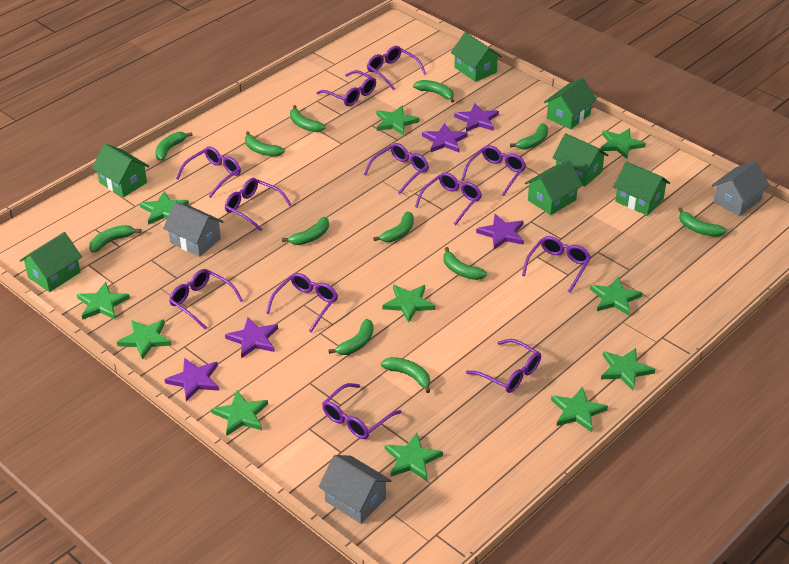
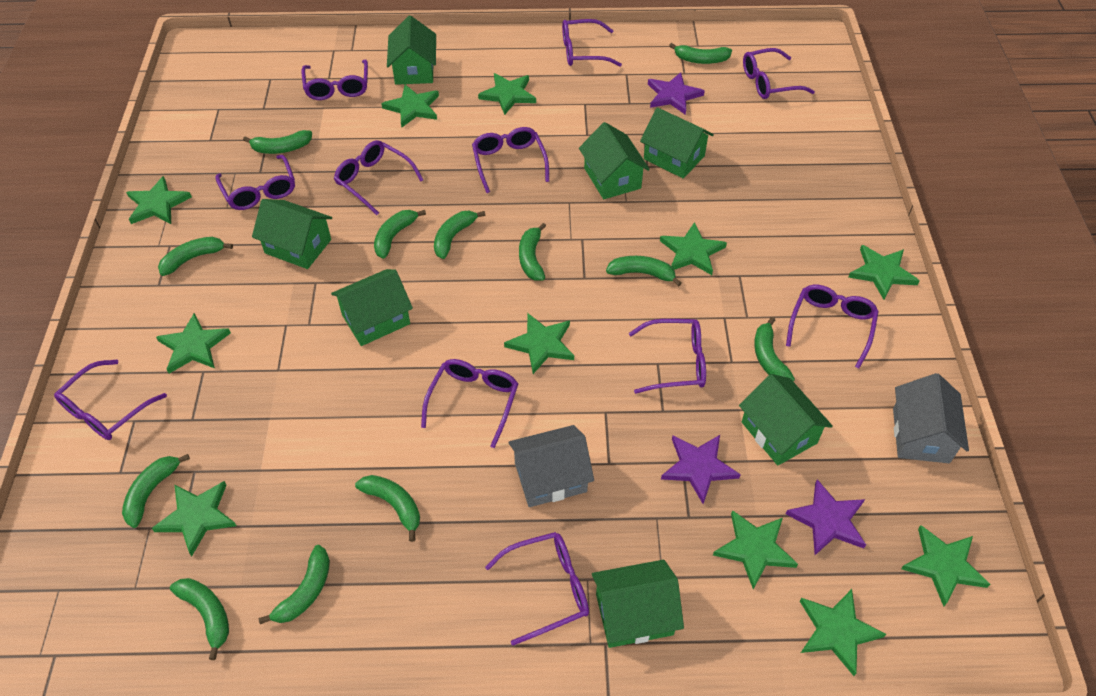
grey house: [163,202,224,257] [318,455,392,524] [712,161,770,216] = 3 -> [508,425,594,507] [893,373,969,463] = 2
purple glasses: [169,269,243,330] [176,146,241,198] [225,178,292,231] [266,273,338,333] [316,70,376,106] [322,383,402,439] [364,143,429,194] [367,46,426,90] [415,172,482,225] [461,145,526,196] [466,339,541,393] [522,236,591,293] = 12 -> [54,360,167,440] [215,155,295,210] [301,60,368,100] [334,140,423,215] [421,359,518,448] [472,127,549,193] [485,532,589,645] [562,19,622,67] [629,319,706,394] [743,48,815,99] [786,285,879,369] = 11
purple star: [164,358,219,401] [225,317,278,358] [422,123,468,152] [454,103,499,132] [476,214,524,249] = 5 -> [648,72,705,115] [661,435,741,504] [786,479,866,555] = 3

